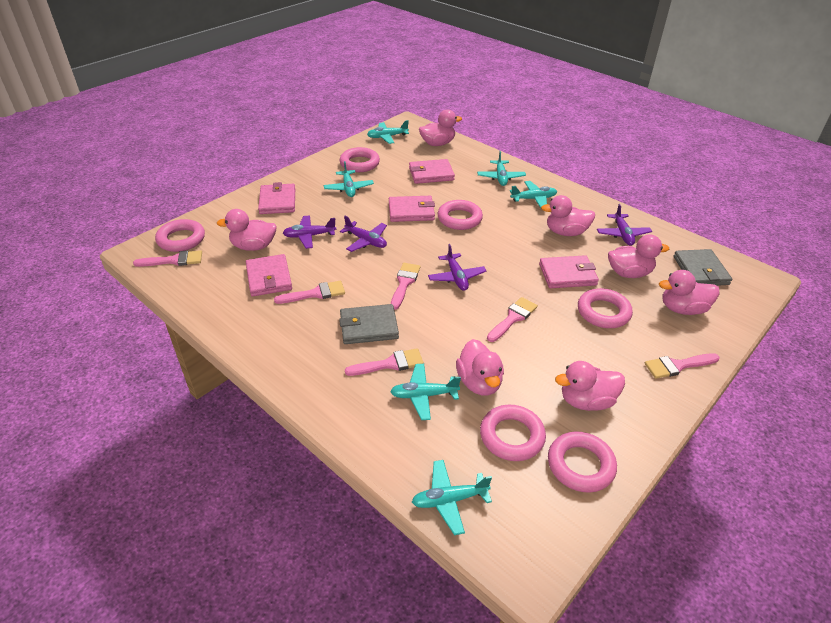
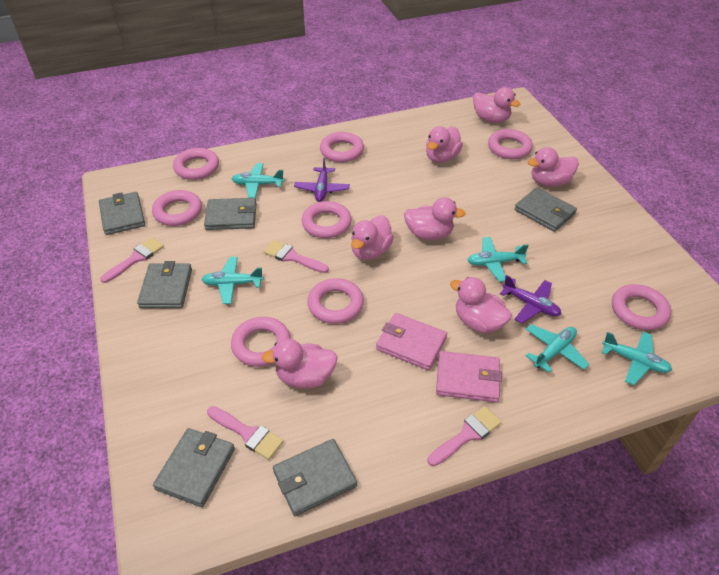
grey wallet: [339,304,399,344] [673,249,732,286] = 2 -> [99,192,145,235] [137,261,192,308] [153,428,235,507] [204,198,257,230] [273,439,357,516] [514,187,577,232] = 6
pink brush: [133,250,202,267] [274,281,345,304] [345,348,424,376] [391,263,421,310] [487,297,538,342] [645,353,719,379] = 6 -> [100,237,164,283] [207,406,284,460] [264,240,329,273] [427,406,502,466] = 4
pink ring: [155,219,205,252] [340,147,380,172] [438,200,483,230] [480,405,546,461] [548,431,617,493] [578,288,633,328] = 6 -> [152,190,202,226] [173,148,219,180] [231,317,291,367] [302,201,352,238] [307,278,364,324] [320,132,364,162] [488,129,533,159] [612,284,671,330] = 8
pink wallet: [246,254,292,296] [258,182,295,214] [389,196,435,222] [409,159,455,184] [539,255,599,288] = 5 -> [376,313,447,370] [436,351,502,402] = 2
purple plane: [283,215,336,249] [340,216,387,252] [428,244,486,291] [597,204,652,246] = 4 -> [294,157,350,202] [500,275,561,324] = 2
turquoise plane: [324,161,374,197] [367,120,409,144] [390,364,461,420] [412,460,492,536] [477,151,526,186] [510,181,557,208] = 6 -> [201,257,264,304] [232,163,284,198] [467,237,529,282] [526,324,589,373] [602,332,672,385] = 5

